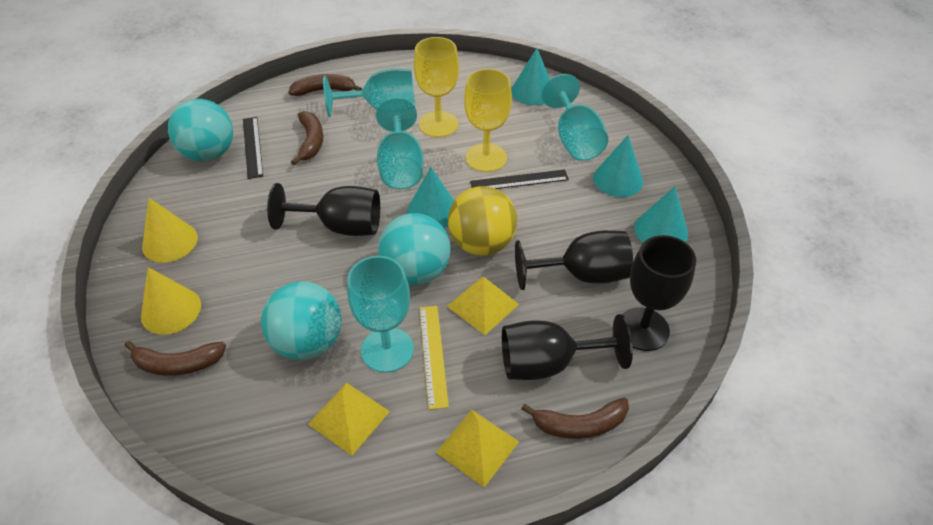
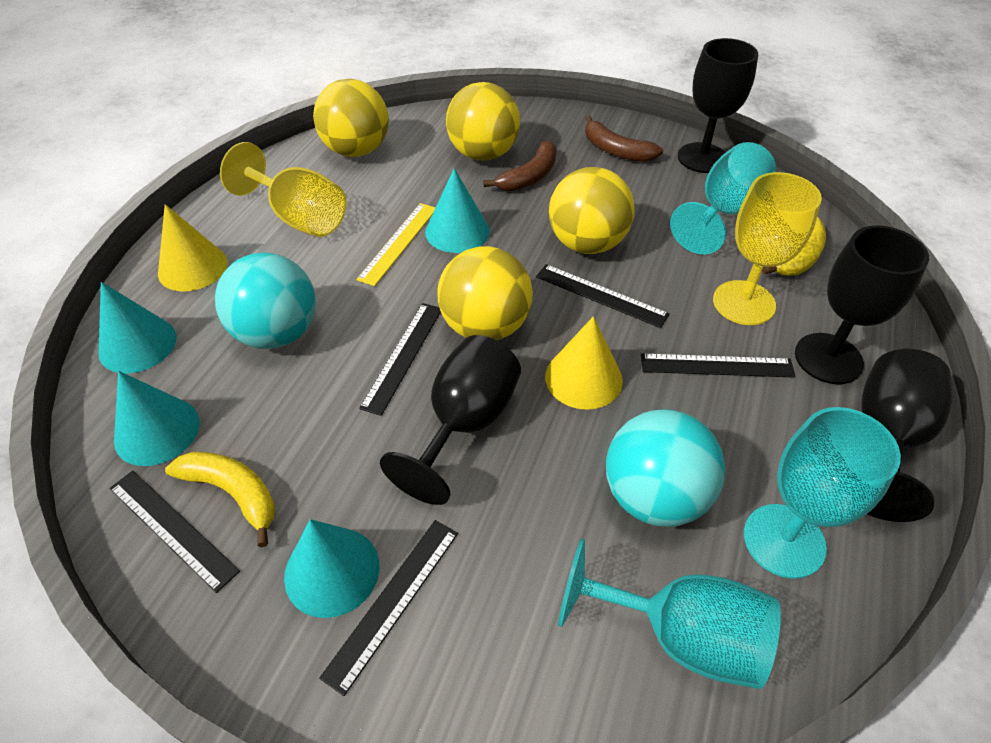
black ruler: [243,117,263,179] [470,169,569,189] = 2 -> [109,471,240,593] [319,520,458,696] [359,303,441,416] [536,264,670,328] [641,353,796,378] = 5
brown banana: [125,341,226,376] [288,74,362,96] [291,111,323,165] [521,398,629,439] = 4 -> [483,140,557,191] [585,115,663,162] = 2
turquoise ball: [168,99,233,161] [261,281,342,360] [378,213,450,285] = 3 -> [215,253,316,349] [606,409,725,527] = 2
turquoise goblet: [323,69,415,117] [347,256,414,373] [376,97,424,189] [542,74,608,161] = 4 -> [558,539,781,689] [670,142,776,254] [744,407,901,579] = 3
yellow ball: [448,186,517,256] = 1 -> [313,79,389,157] [437,246,533,340] [446,82,520,161] [549,167,634,254] = 4
yellow banana: none = 0 -> [165,452,275,547] [762,217,826,276] = 2
yellow pyramid: [308,383,390,455] [436,410,519,487] [447,277,519,335] = 3 -> none = 0

